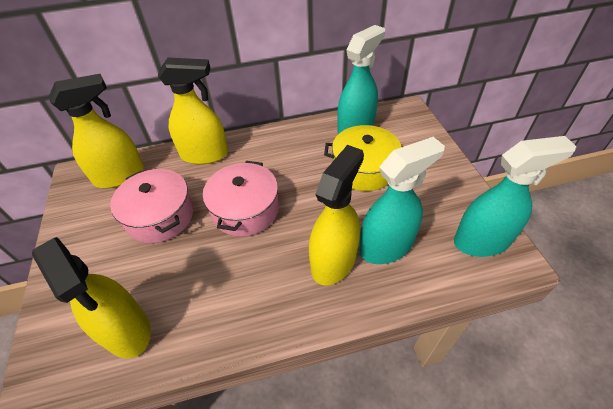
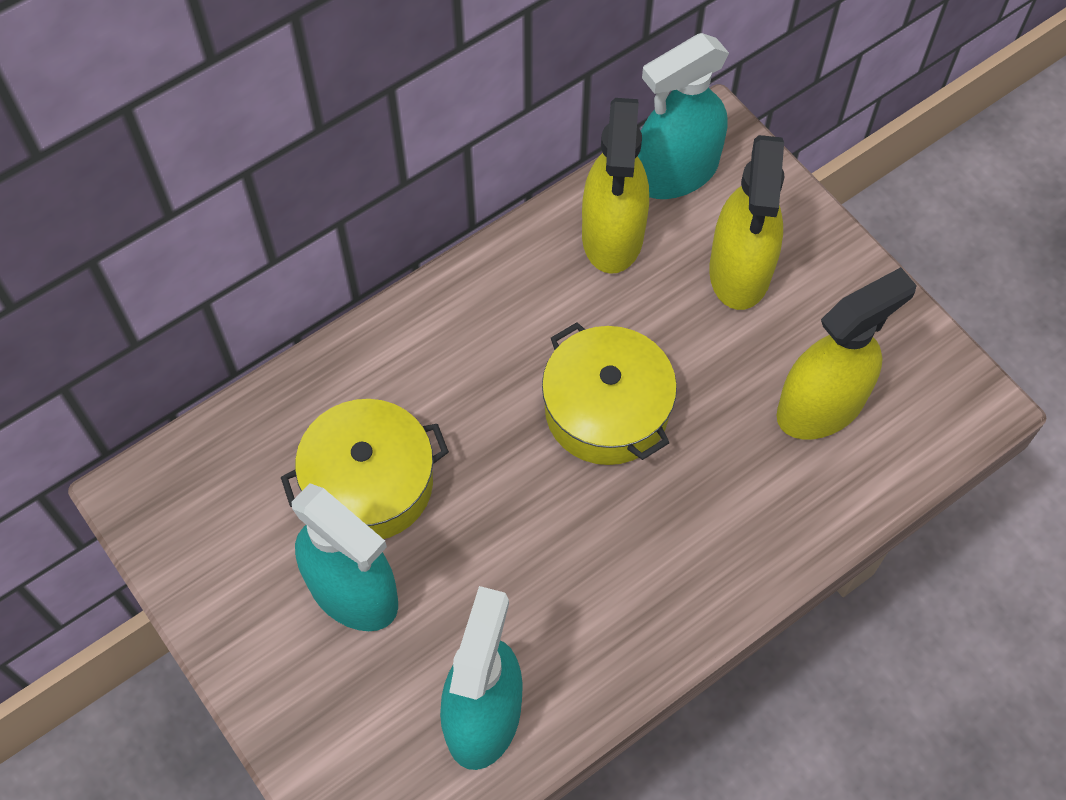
pink pot: [110,169,194,243] [203,161,279,237] = 2 -> none = 0
yellow pot: [324,125,401,191] = 1 -> [281,399,449,539] [542,322,677,465] = 2
yellow spray bottle: [32,237,151,359] [49,74,144,188] [157,57,228,165] [309,145,364,285] = 4 -> [582,98,649,274] [709,135,784,310] [776,267,917,440] = 3

